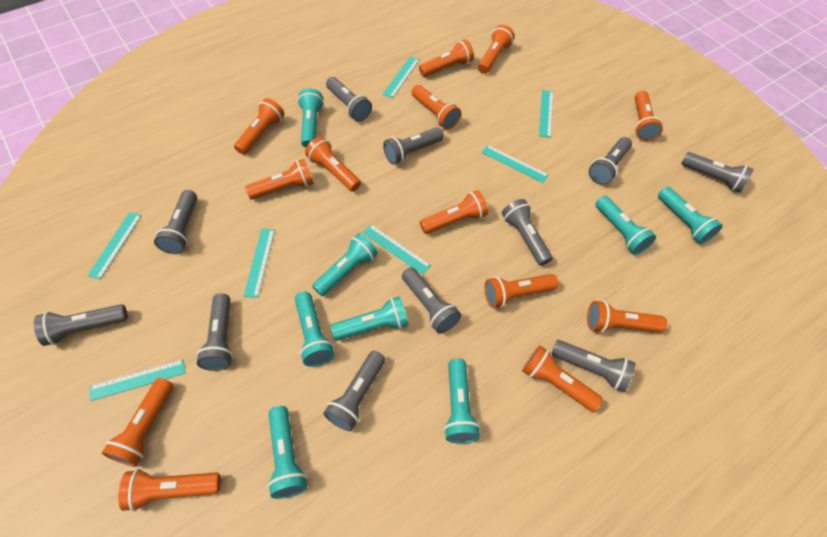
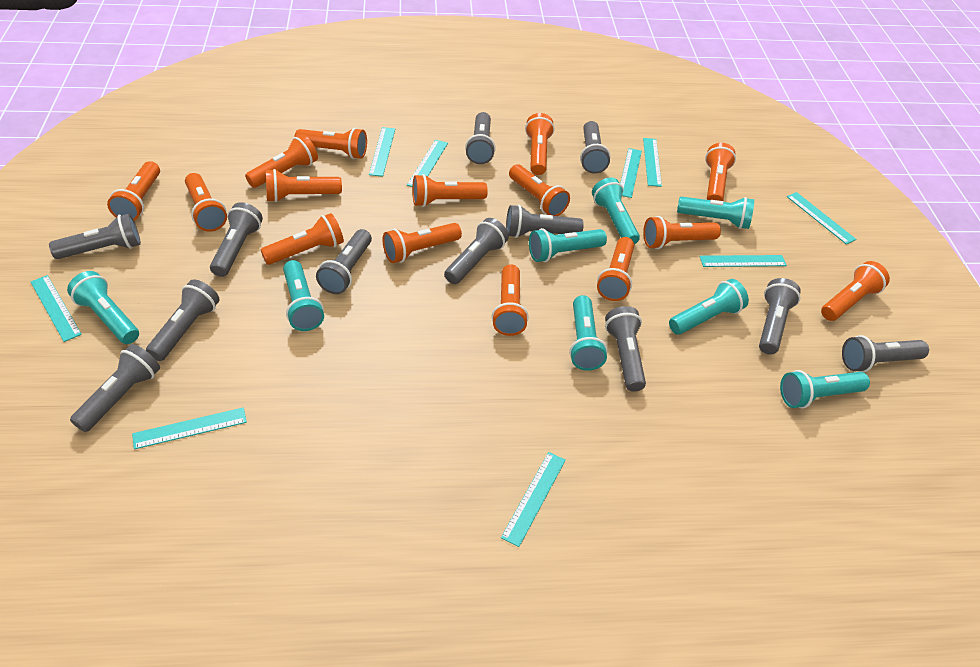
grey flashlight: [34,304,128,346] [154,190,197,254] [196,293,233,371] [324,351,385,431] [326,77,372,121] [383,127,444,165] [402,267,461,334] [502,199,552,266] [551,340,636,392] [589,137,632,185] [681,152,754,193] = 11 -> [49,214,141,259] [70,344,160,432] [146,280,220,361] [210,202,263,277] [316,229,372,294] [444,218,509,284] [465,112,496,164] [506,205,584,238] [580,121,611,174] [605,306,646,392] [759,278,801,354] [842,335,929,372] = 12
orange flashlight: [102,378,173,467] [118,469,220,511] [234,98,284,155] [245,159,314,200] [305,137,361,192] [411,85,461,129] [419,39,474,77] [420,190,488,234] [478,25,515,74] [484,274,558,308] [522,345,603,412] [587,301,667,333] [635,91,663,141] = 13 -> [107,161,160,221] [185,173,227,232] [245,135,318,188] [261,213,344,265] [266,169,342,202] [294,128,367,159] [383,223,462,263] [412,174,488,207] [492,264,529,336] [509,164,570,216] [525,113,554,175] [597,237,634,301] [643,216,721,249] [705,143,736,201] [821,261,890,321] = 15
turquoise ruler: [87,212,142,280] [90,359,185,401] [244,228,275,298] [362,224,431,275] [383,56,420,98] [482,145,549,183] [539,90,553,138] = 7 -> [31,275,82,342] [132,407,247,449] [369,127,395,177] [407,140,448,187] [501,452,566,547] [620,148,642,198] [643,138,662,187] [699,255,787,267] [787,192,856,245] = 9

